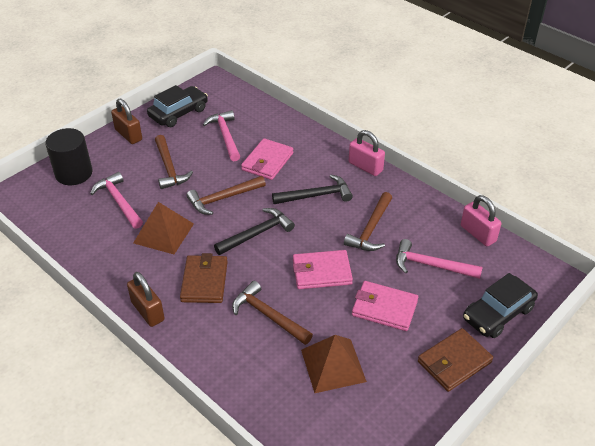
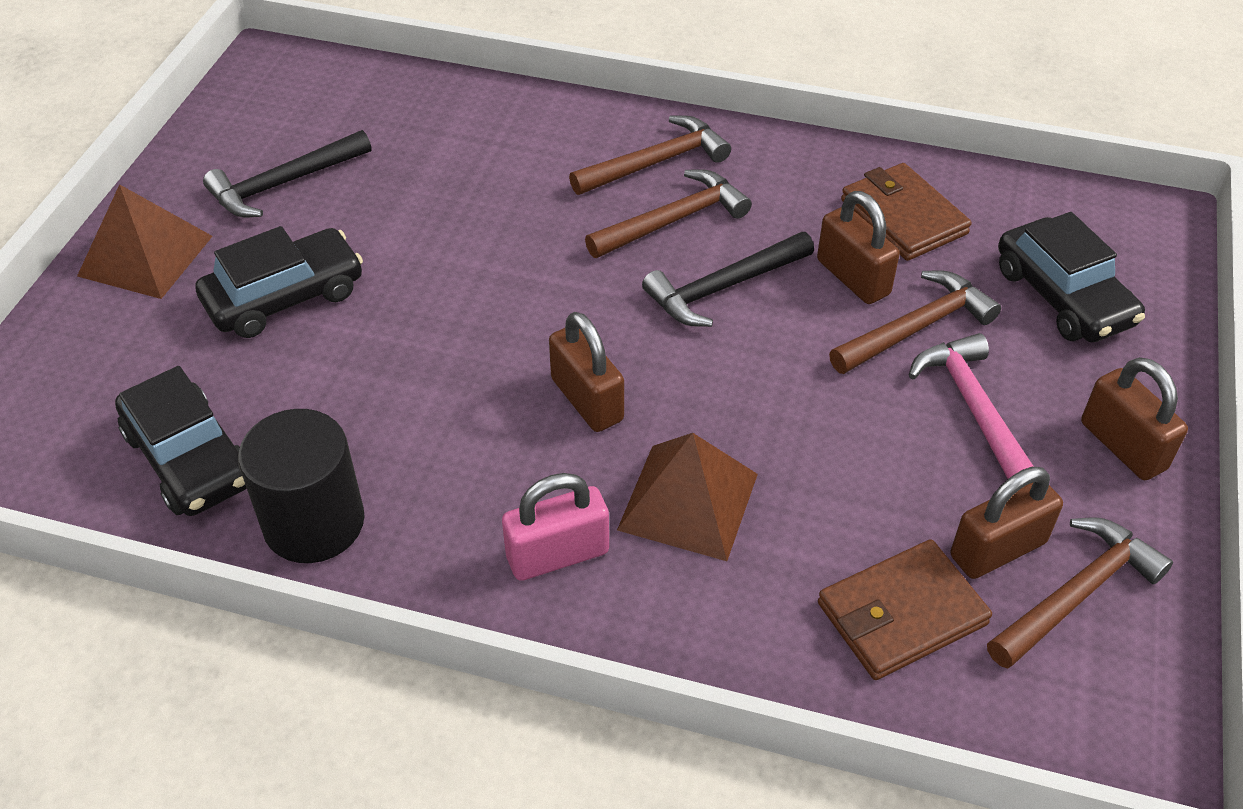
black car: [147,85,208,127] [463,273,538,338] = 2 -> [115,366,247,516] [195,226,363,338] [998,212,1145,342] = 3
brown padlock: [111,98,142,144] [127,272,164,327] = 2 -> [549,312,624,432] [817,191,900,304] [951,467,1063,579] [1081,357,1188,480] = 4
pink hammer: [90,172,143,229] [203,110,240,161] [396,239,483,279] = 3 -> [909,333,1034,479] = 1
pink padlock: [349,130,385,176] [461,195,501,246] = 2 -> [502,473,609,581] = 1
pink wallet: [241,138,293,180] [293,250,353,289] [352,281,418,331] = 3 -> none = 0

